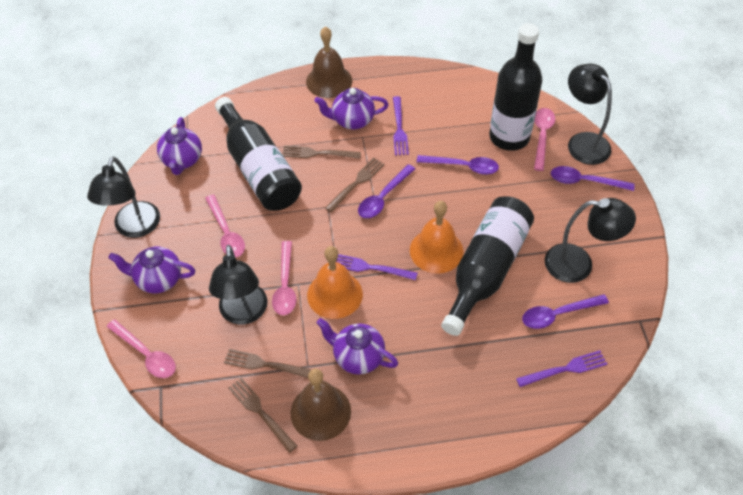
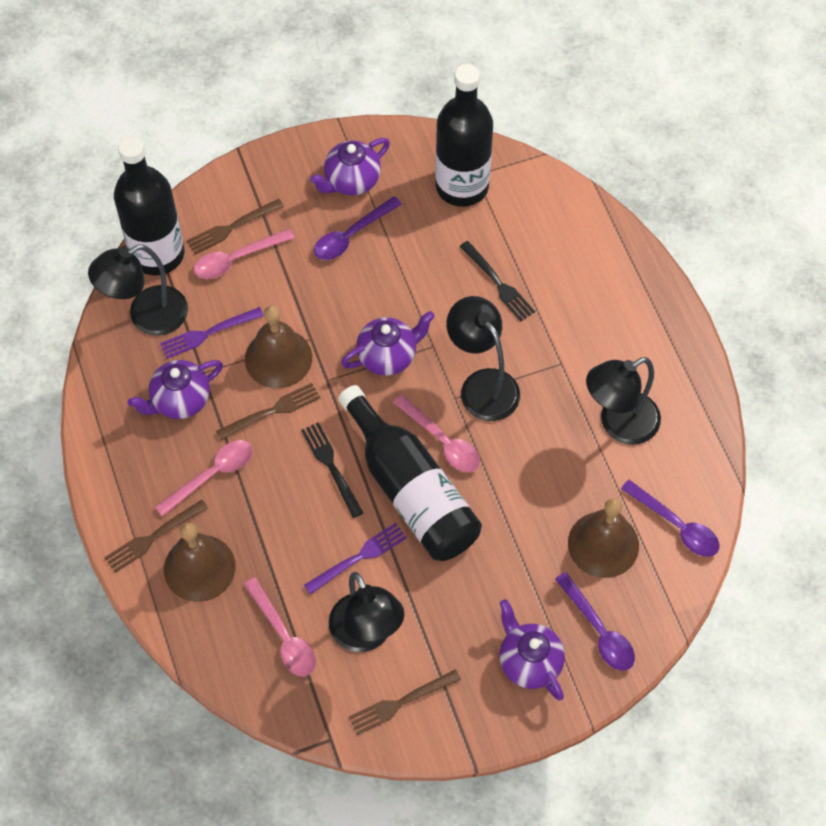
black fork: none = 0 -> [301,422,363,518] [459,241,535,322] = 2
brown bell: [290,369,351,441] [306,26,352,98] = 2 -> [164,523,236,602] [245,305,312,388] [568,498,639,578] = 3
orange bell: [307,246,363,319] [410,201,463,274] = 2 -> none = 0
purple fork: [336,254,418,280] [393,96,409,155] [516,350,607,387] = 3 -> [160,307,264,359] [304,523,407,595] = 2
purple spoon: [358,164,415,218] [417,155,499,175] [522,294,609,329] [551,166,635,191] = 4 -> [314,196,402,260] [555,572,635,671] [621,480,719,557] = 3

